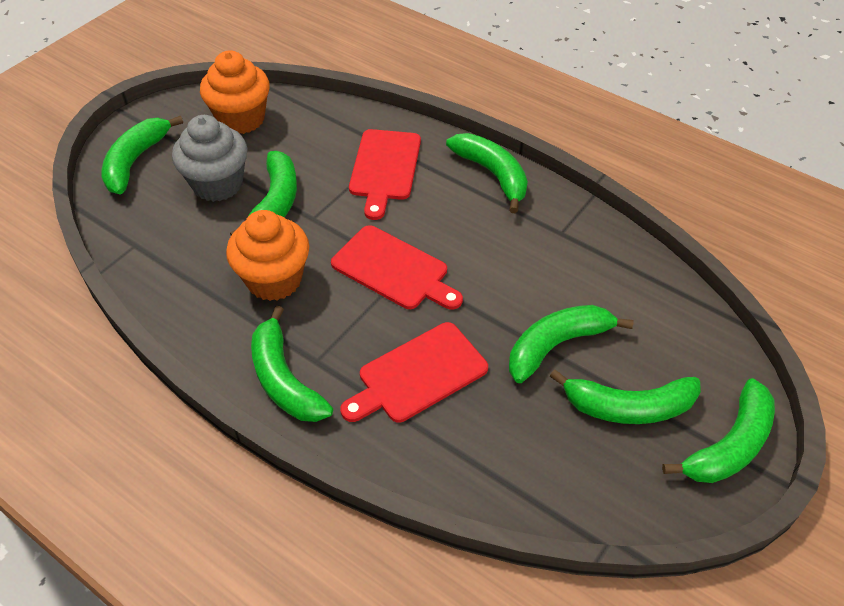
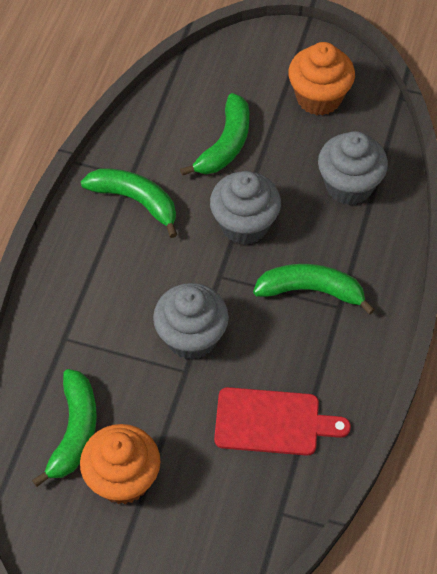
green banana: [102,116,183,195] [230,151,297,235] [251,306,333,422] [446,133,528,213] [509,305,634,383] [550,370,701,424] [662,378,775,483] = 7 -> [32,369,97,487] [81,168,177,238] [180,93,249,176] [253,264,375,315] = 4
grey cupcake: [172,115,248,202] = 1 -> [153,283,229,360] [210,171,281,245] [318,131,388,205] = 3
red cutting board: [331,225,463,310] [340,322,488,423] [349,129,421,220] = 3 -> [214,387,351,456] = 1

